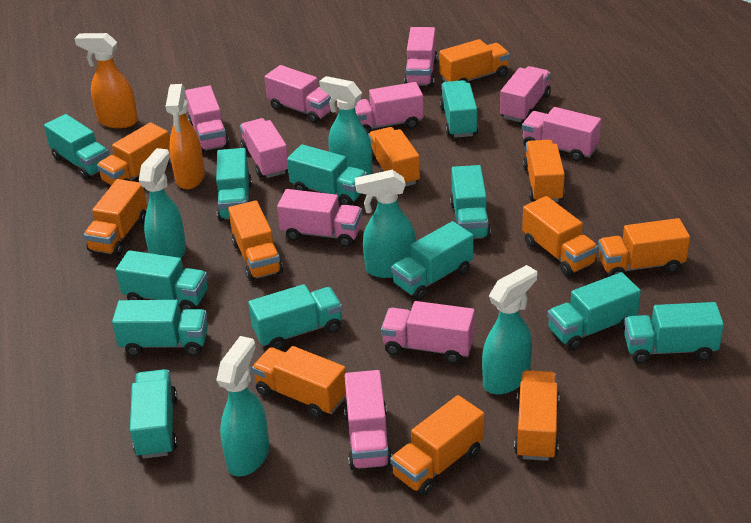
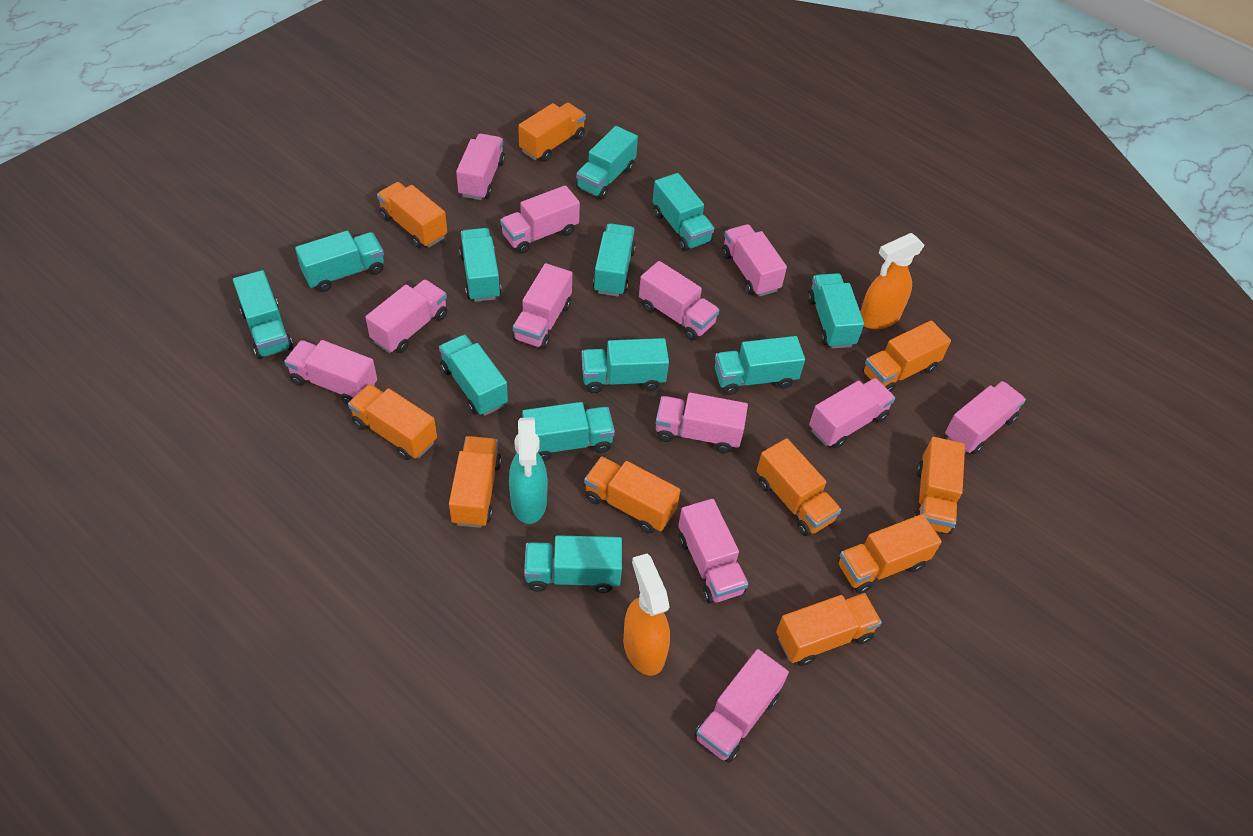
orange truck: [84,179,147,256] [97,122,170,185] [228,200,283,281] [252,346,346,418] [368,127,420,187] [390,395,484,496] [439,39,510,83] [514,370,559,461] [522,196,598,276] [523,140,565,202] [598,218,690,277] = 11 -> [348,384,437,460] [377,182,447,248] [449,436,502,528] [518,103,586,162] [584,456,680,533] [757,438,841,536] [776,593,882,666] [838,514,942,594] [862,320,951,392] [913,437,965,534] = 10
pink truck: [185,85,230,153] [240,118,288,178] [265,65,331,124] [277,189,362,247] [344,370,392,470] [355,82,424,134] [381,301,475,364] [404,27,438,87] [500,66,551,122] [522,107,601,162] = 10 -> [284,340,377,404] [365,280,447,353] [456,133,505,200] [500,185,580,254] [513,263,572,350] [639,261,719,341] [656,392,748,453] [678,499,748,604] [694,649,789,763] [722,224,787,297] [809,378,895,448] [945,381,1026,454] = 12
turquoise spray bottle: [139,148,186,258] [216,336,269,477] [319,76,372,175] [355,170,416,278] [482,265,537,394] = 5 -> [509,417,548,524] = 1

